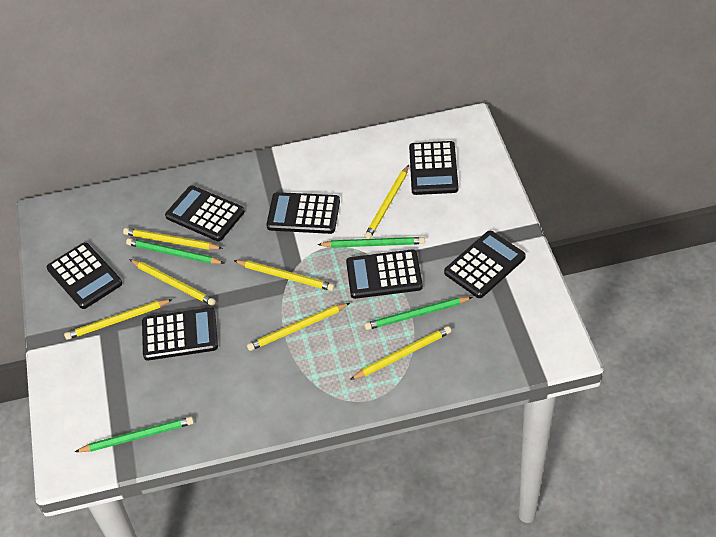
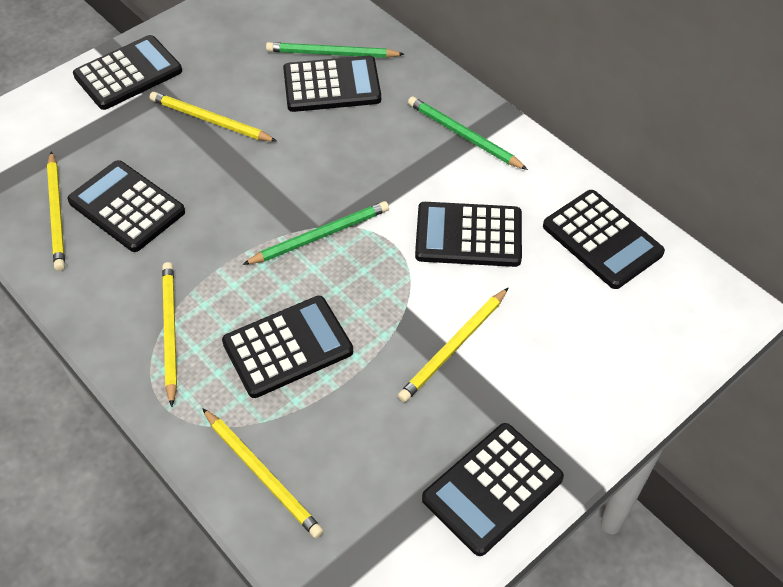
green pencil: [75,416,194,452] [126,238,224,264] [317,237,425,248] [364,297,473,330] = 4 -> [243,201,389,265] [266,42,404,58] [408,96,528,170] = 3
yellow pencil: [64,299,173,340] [123,228,223,250] [129,259,216,306] [234,260,335,291] [247,303,350,351] [350,326,451,380] [364,165,409,239] = 7 -> [47,151,65,271] [150,92,277,142] [162,262,177,407] [202,408,324,538] [398,288,508,402] = 5

